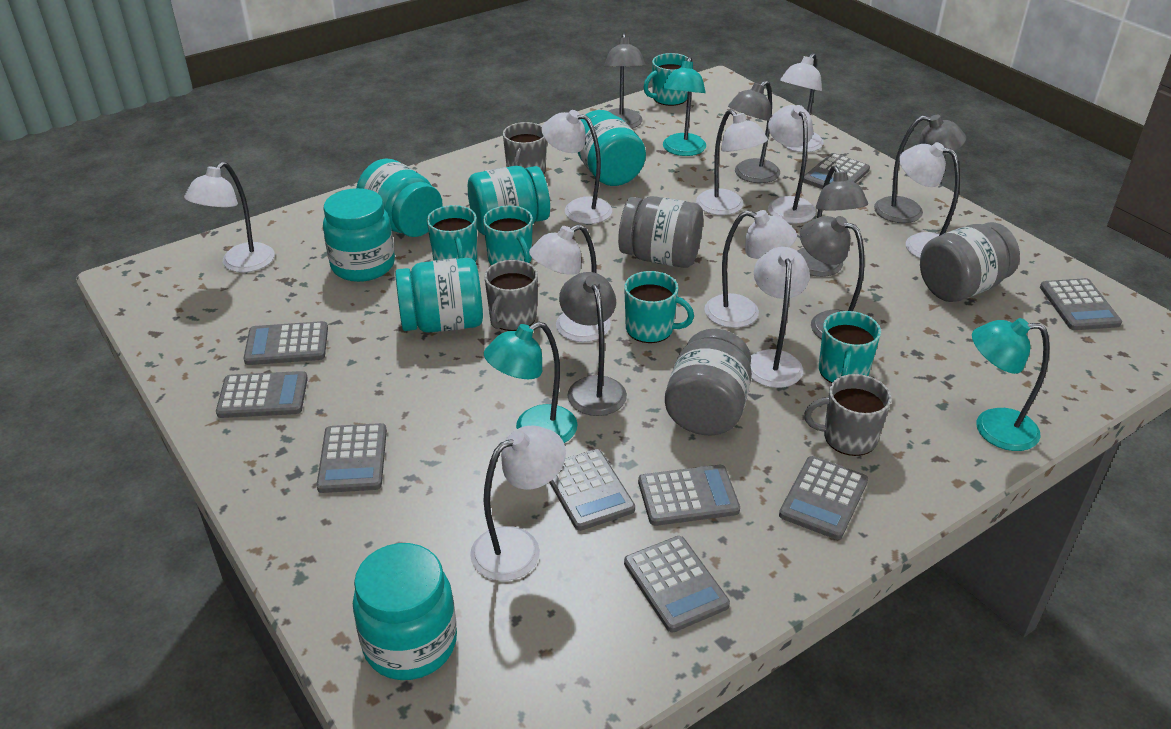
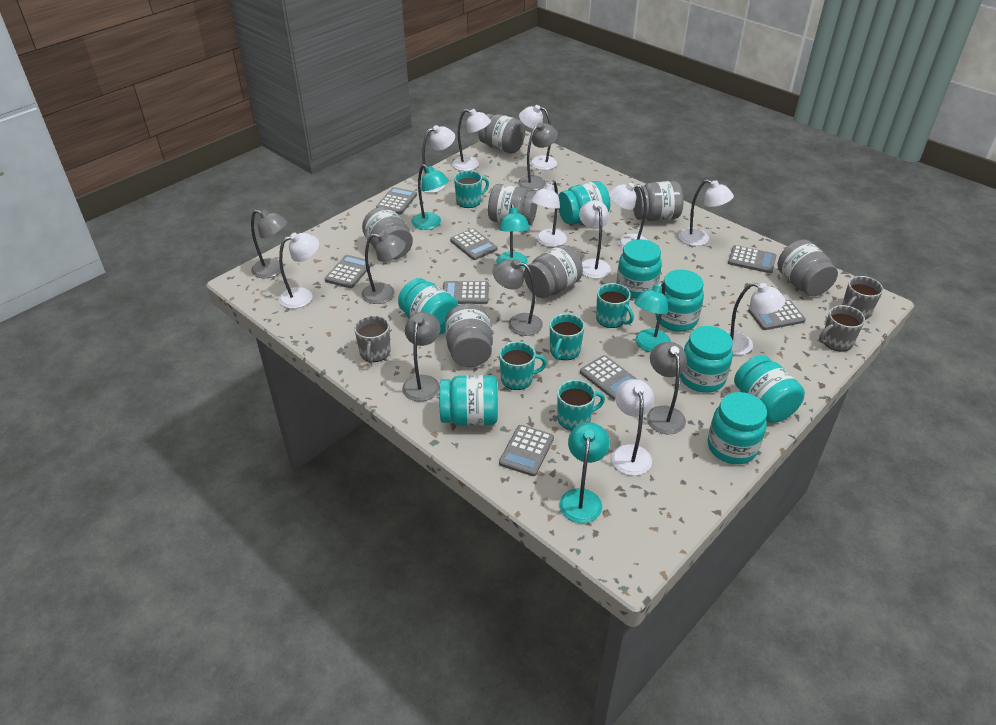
grey calculator: [216,371,308,418] [244,321,328,365] [317,423,387,493] [549,449,635,531] [624,536,730,632] [638,465,740,526] [779,456,868,540] [803,153,870,189] [1040,278,1122,330] = 9 -> [325,255,372,288] [376,187,417,215] [443,281,489,304] [450,228,498,260] [499,425,554,476] [580,355,637,400] [728,245,777,273] [748,300,806,330] = 8
grey jar: [618,196,703,268] [665,329,752,435] [920,222,1020,302] = 3 -> [362,207,413,259] [445,303,493,367] [478,114,525,153] [488,184,537,225] [524,245,583,298] [633,181,683,221] [777,240,838,296] = 7
turquoise jar: [323,188,395,282] [353,543,457,680] [356,158,443,237] [395,258,483,333] [468,166,550,235] [578,110,646,186] = 6 -> [398,278,458,335] [439,375,498,426] [558,181,610,224] [617,239,662,299] [655,270,704,332] [680,326,733,393] [708,392,767,464] [734,355,805,423] = 8
turquoise lamp: [484,322,577,443] [663,56,706,156] [972,318,1050,451] = 3 -> [411,164,449,230] [496,204,530,268] [560,422,610,523] [634,281,671,352] = 4

